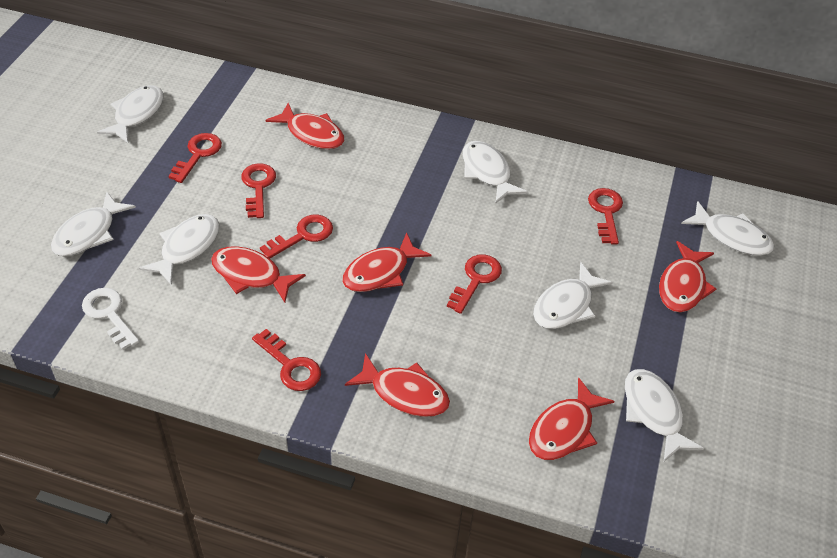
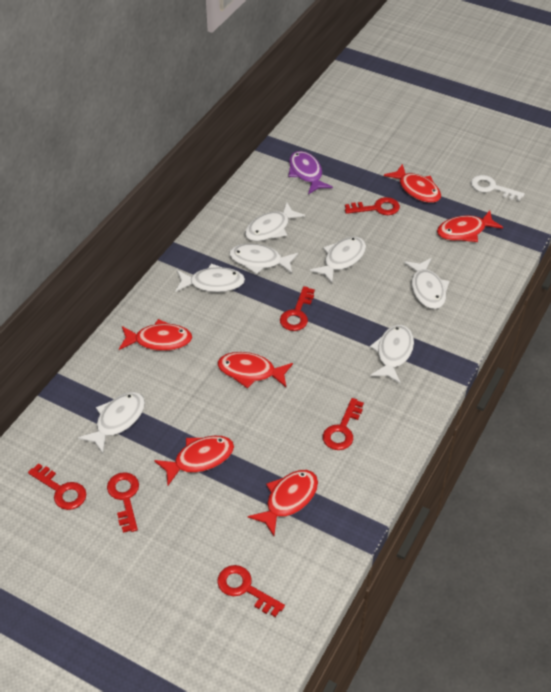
purple fish: none = 0 -> [288,151,333,195] = 1

